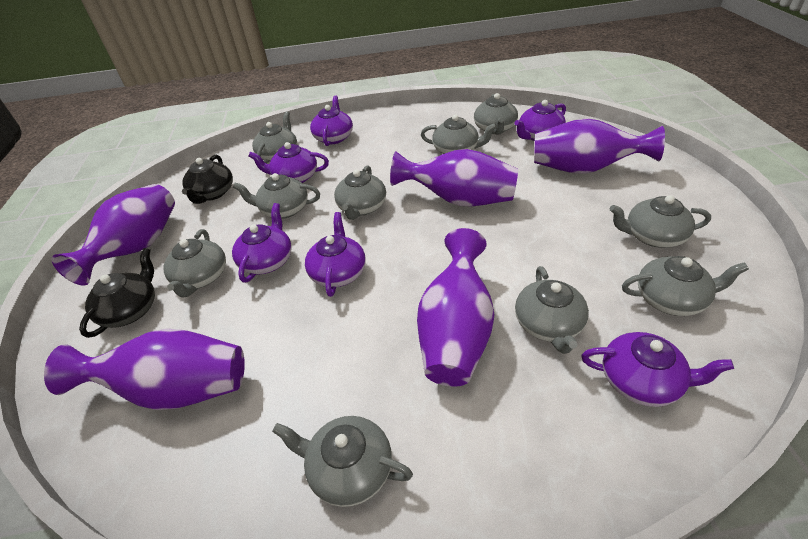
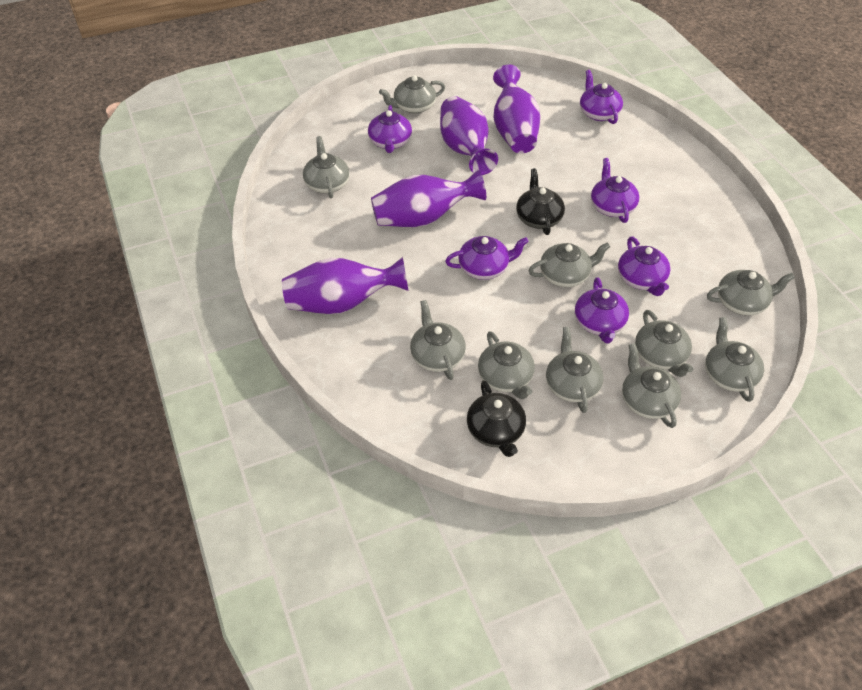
purple vase: [44,329,245,410] [52,184,175,286] [390,149,518,206] [417,228,494,387] [534,118,665,174] = 5 -> [282,257,408,314] [371,169,486,227] [440,96,498,175] [493,64,540,154] = 4

